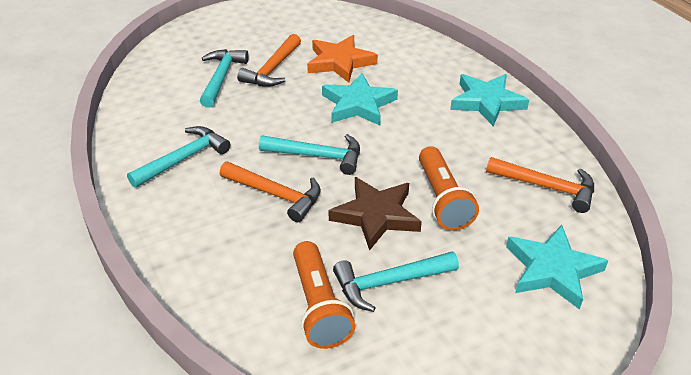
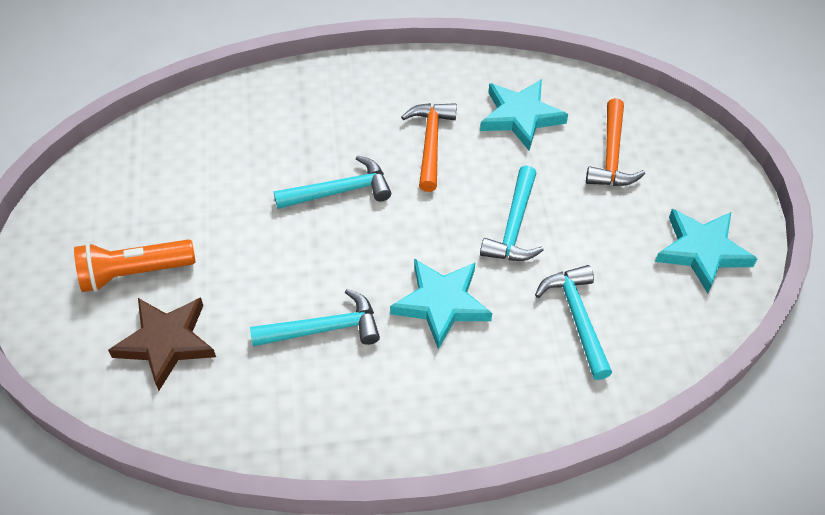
orange flashlight: [293,241,355,349] [419,146,479,230] = 2 -> [74,239,196,292] = 1
orange hammer: [220,162,321,222] [237,34,301,87] [486,157,594,213] = 3 -> [401,103,457,192] [586,98,645,186] = 2
orange star: [307,35,378,83] = 1 -> none = 0

